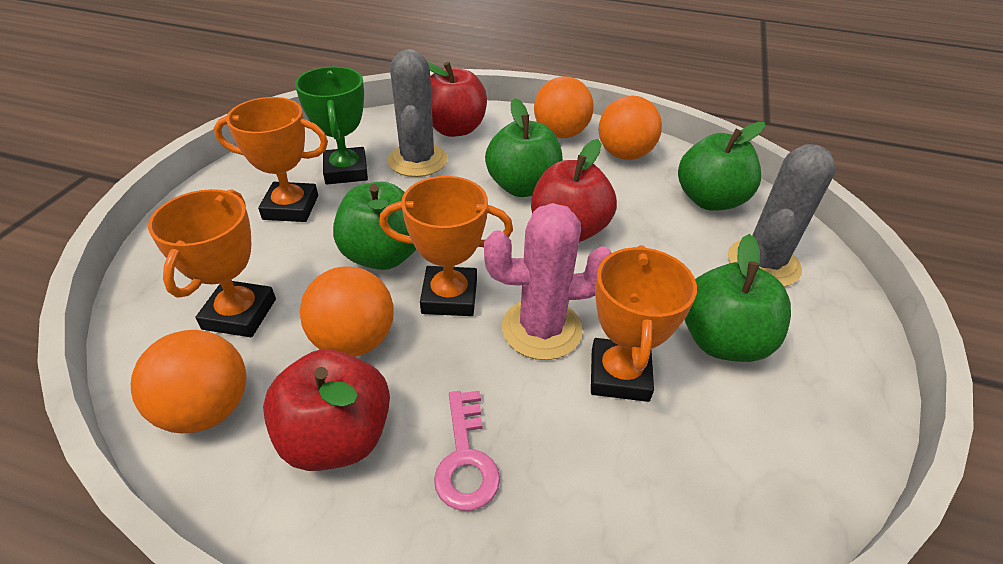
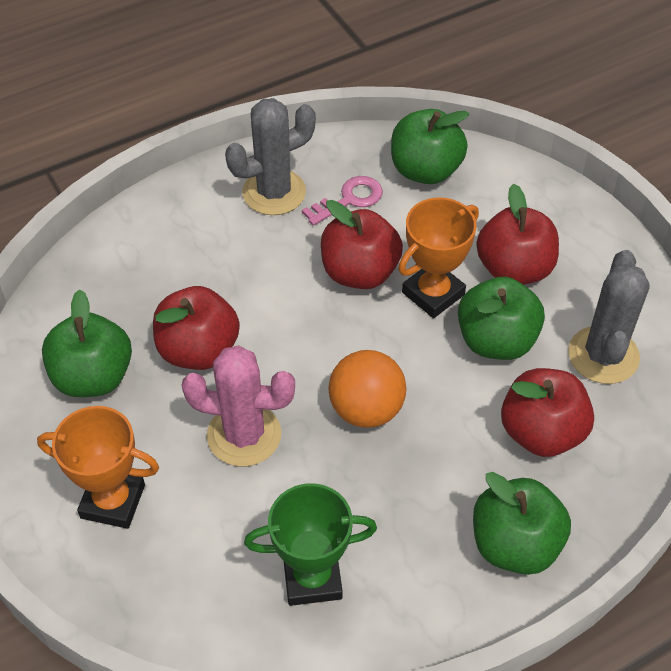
orange ball: [131,330,246,433] [300,266,394,357] [534,76,593,138] [599,96,662,160] = 4 -> [328,350,406,428] = 1
orange trophy: [148,189,276,337] [214,97,328,222] [379,176,513,316] [591,245,697,402] = 4 -> [37,406,159,529] [398,197,479,318] = 2
red apple: [263,349,390,471] [428,62,487,137] [531,139,617,242] = 3 -> [153,286,240,370] [321,200,403,289] [476,184,559,285] [501,368,594,457] = 4

